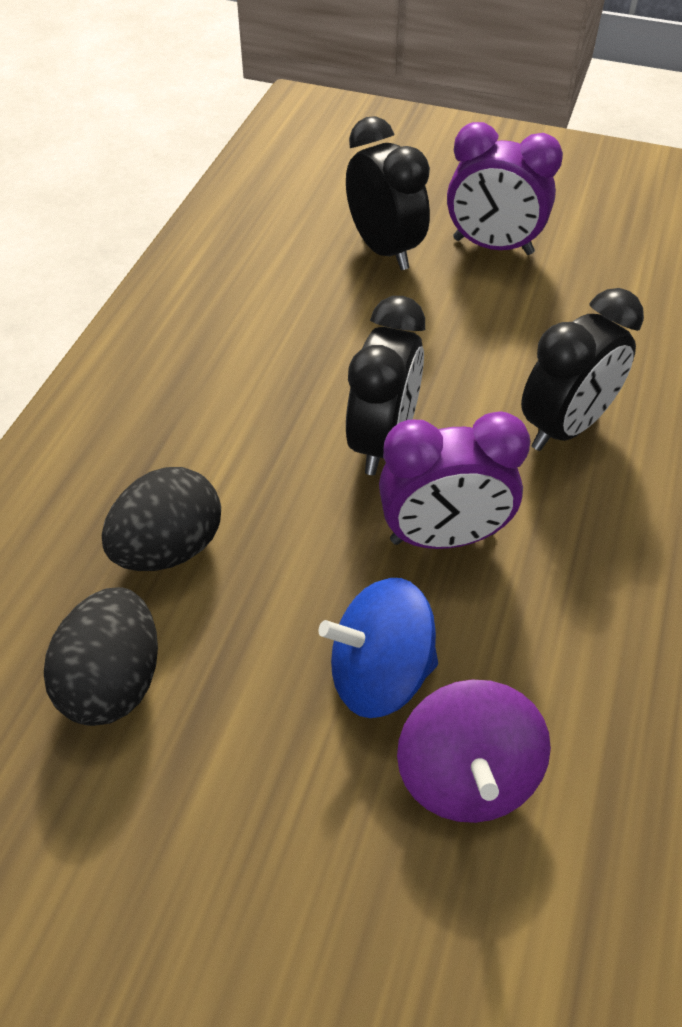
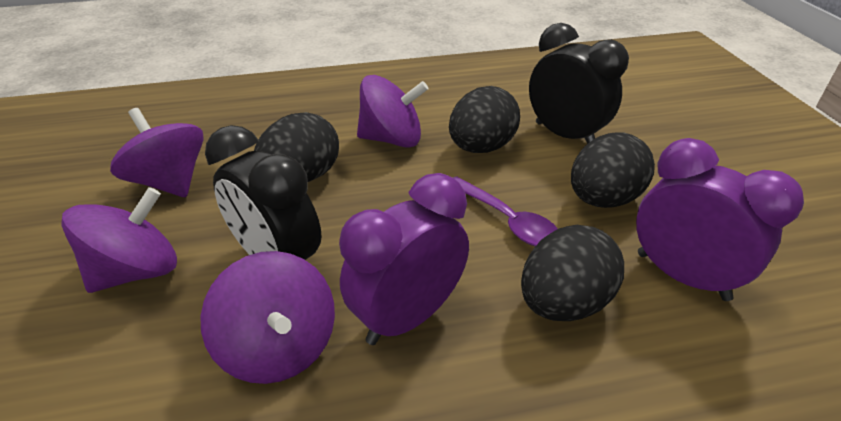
black clock: [346,116,430,270] [346,296,425,475] [521,288,644,451] = 3 -> [205,125,322,260] [529,23,629,144] = 2
black egg: [44,587,158,726] [102,467,221,571] = 2 -> [254,112,339,182] [449,86,520,153] [521,225,624,321] [571,133,655,208] = 4
blue spinning top: [318,578,438,718] = 1 -> none = 0
purple spinning top: [397,679,551,823] = 1 -> [61,187,177,293] [110,108,204,197] [200,251,335,384] [357,75,428,148] = 4
purple spoon: none = 0 -> [453,176,558,246] = 1

